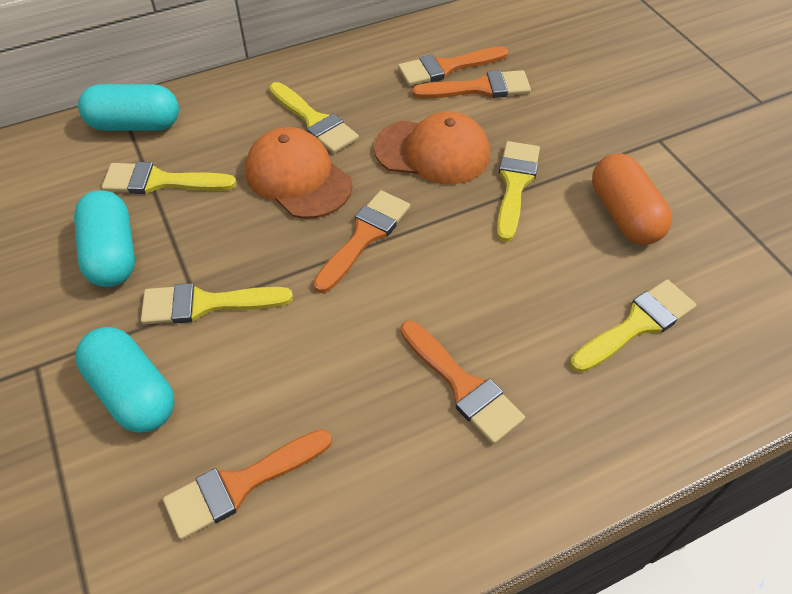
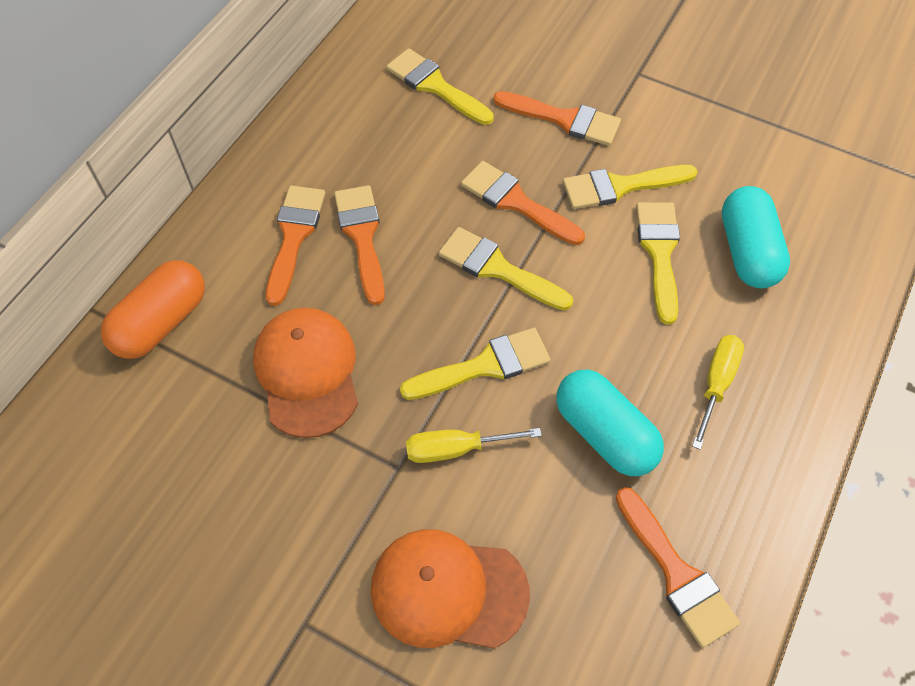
turquoise capsule: [74,190,135,287] [75,327,174,433] [78,84,179,131] = 3 -> [556,370,664,476] [722,186,790,288] = 2
yellow screwdriver: none = 0 -> [406,428,542,463] [692,335,744,450] = 2

